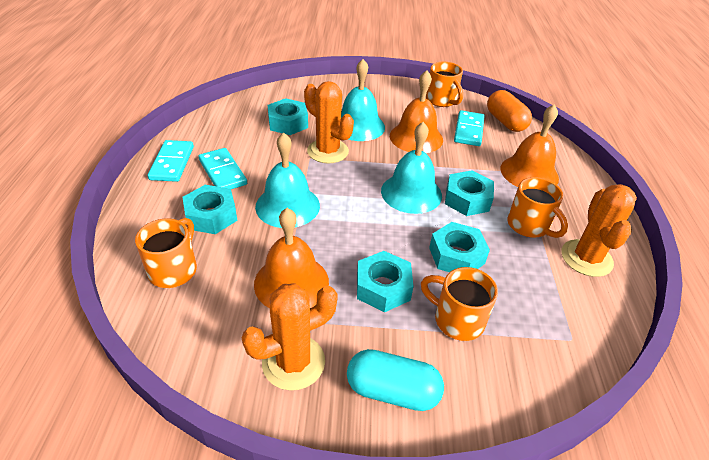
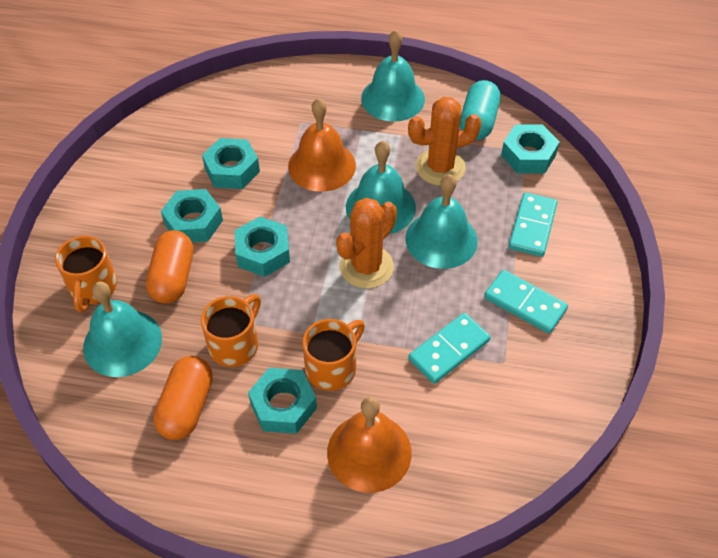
orange bell: [254,208,329,308] [390,70,443,153] [501,104,559,187] = 3 -> [288,98,356,192] [327,397,412,493] = 2
orange cactus: [242,283,338,391] [304,81,354,163] [562,184,637,277] = 3 -> [336,198,397,289] [408,97,481,186] = 2
orange capsule: [487,90,532,132] = 1 -> [146,230,193,304] [153,356,213,440] = 2
orange mug: [135,218,197,288] [421,267,498,341] [426,62,463,107] [507,177,568,238] = 4 -> [55,236,117,313] [201,294,261,367] [303,319,365,391] = 3
turquoise bell: [255,132,320,228] [341,59,385,141] [381,122,442,214] = 3 -> [83,281,162,377] [346,141,416,234] [361,30,425,122] [406,174,478,269] = 4

